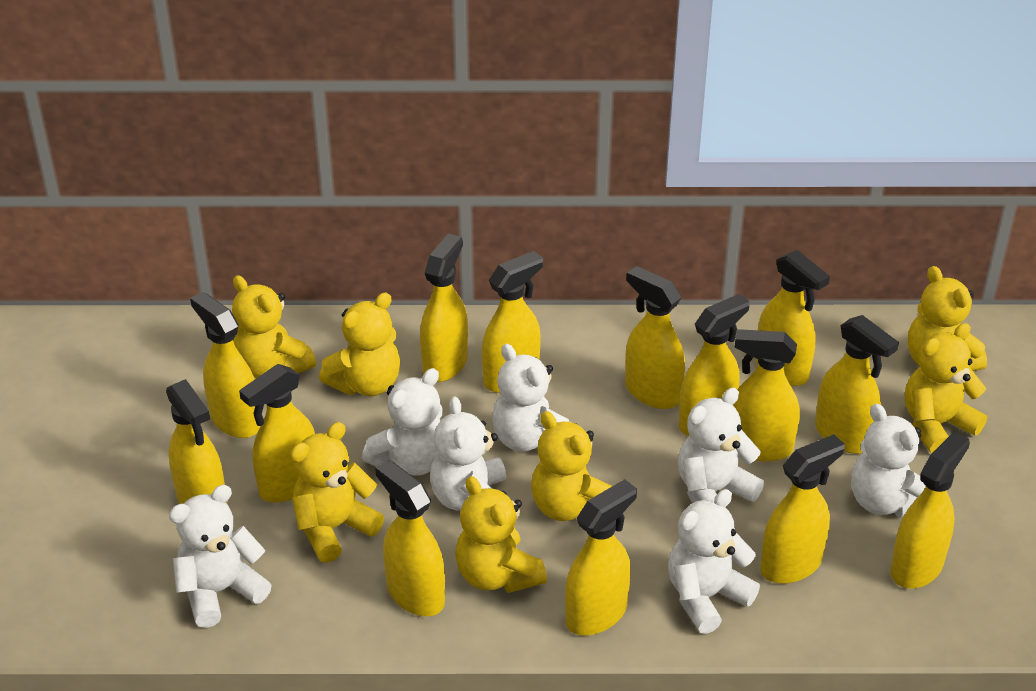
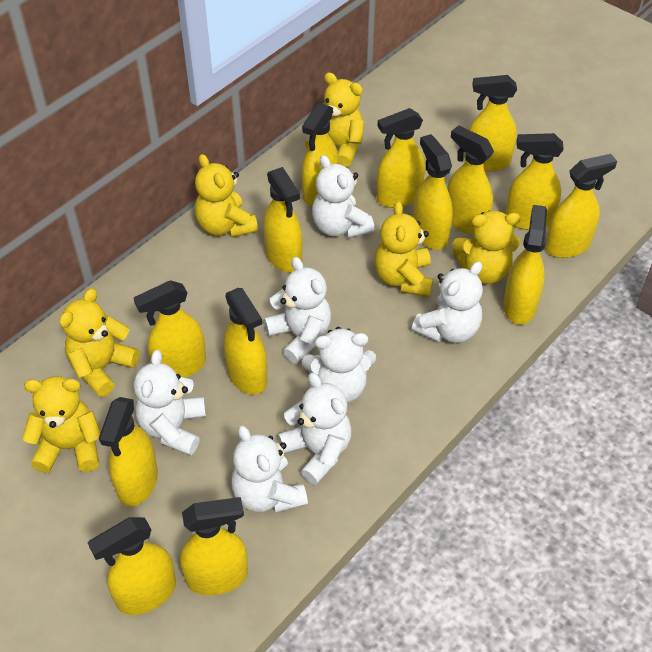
yellow teddy bear: [232,275,316,378] [290,422,384,563] [319,292,400,396] [455,476,547,593] [531,411,612,521] [905,323,987,453] [908,266,987,371] = 7 -> [22,376,101,473] [59,288,140,397] [195,154,258,238] [305,72,364,167] [374,201,433,297] [452,211,521,284] = 6

